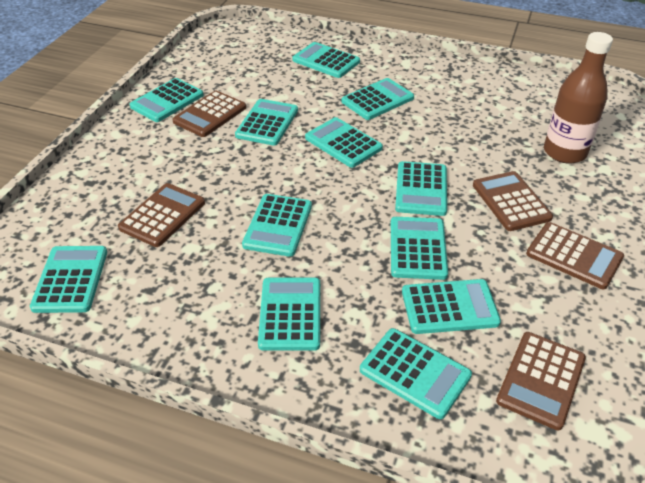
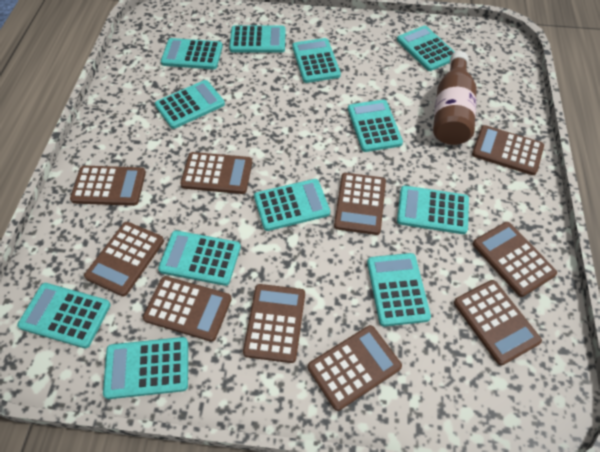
brown calculator: [118,183,205,247] [173,91,246,137] [473,171,553,231] [496,332,586,431] [526,222,624,289] = 5 -> [70,166,146,206] [84,222,164,296] [143,276,232,342] [180,152,252,194] [243,284,305,363] [308,325,402,411] [334,173,386,235] [454,280,542,365] [472,125,544,175] [473,222,557,297] = 10

